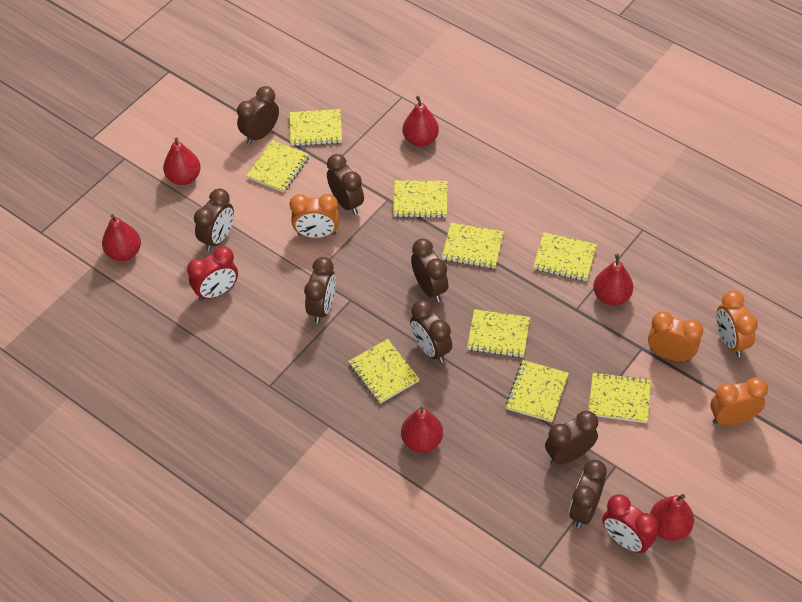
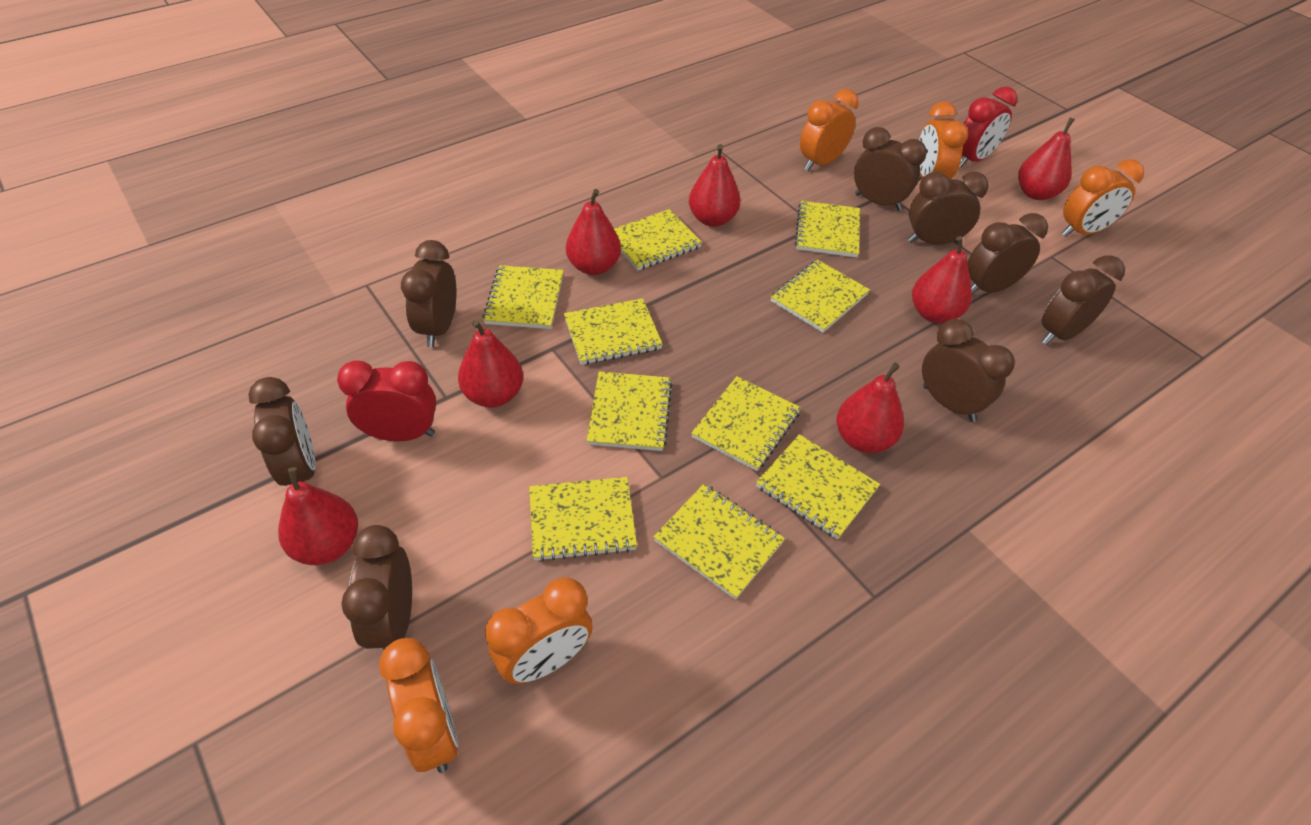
orange clock: [289,194,339,238] [648,311,703,362] [710,377,768,425] [716,290,758,357] = 4 -> [379,638,458,773] [485,577,593,684] [800,89,858,171] [919,101,968,179] [1062,159,1144,237] = 5
red pear: [102,214,141,261] [163,137,201,185] [401,407,443,453] [403,96,439,147] [593,254,633,306] [650,494,694,541] = 6 -> [278,467,358,565] [458,320,523,407] [566,189,621,275] [689,144,741,227] [836,363,904,453] [912,236,972,323] [1018,118,1075,200] = 7
yellow notebook: [247,140,309,192] [290,109,342,146] [348,339,420,404] [393,180,448,218] [442,223,504,269] [467,309,530,358] [506,360,569,422] [533,232,597,281] [588,372,651,423] = 9 -> [482,265,564,329] [529,477,637,561] [564,298,663,365] [586,371,672,451] [614,209,702,271] [653,484,785,600] [691,376,801,471] [756,434,880,539] [771,259,870,333] [795,200,860,258] = 10

